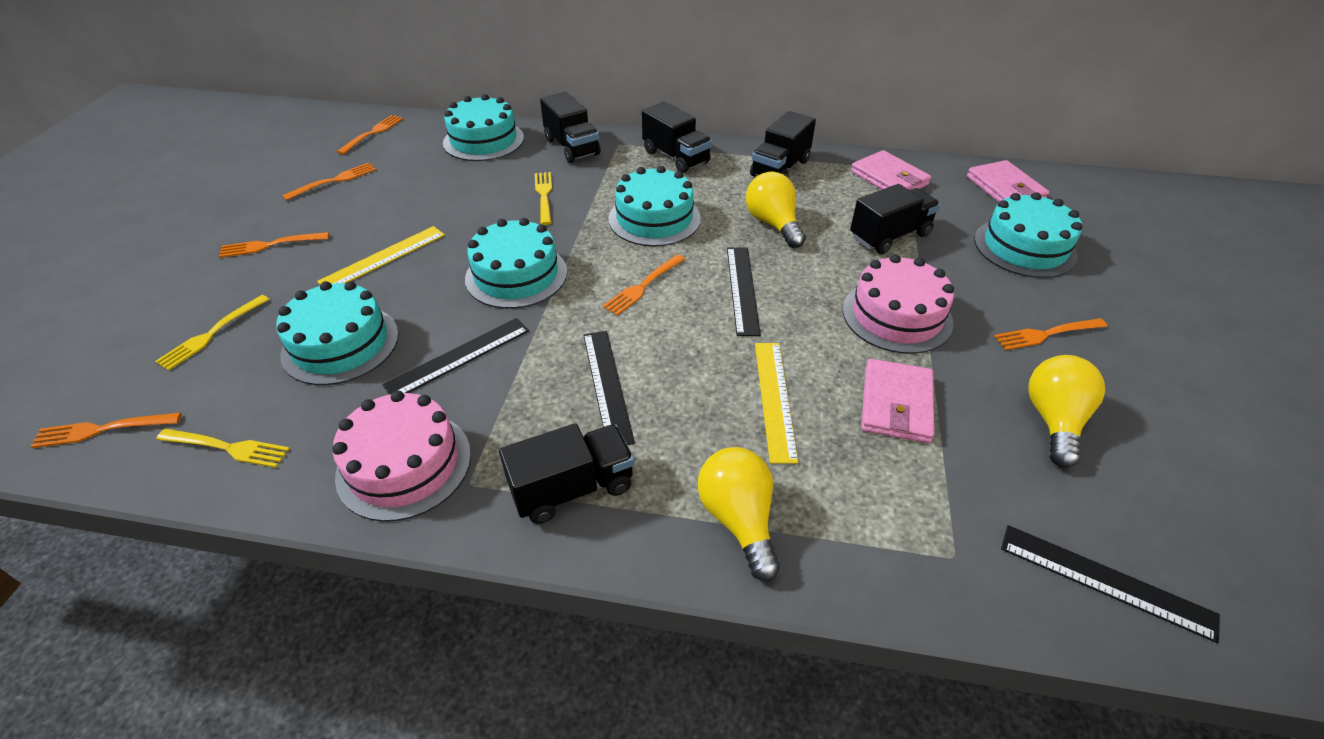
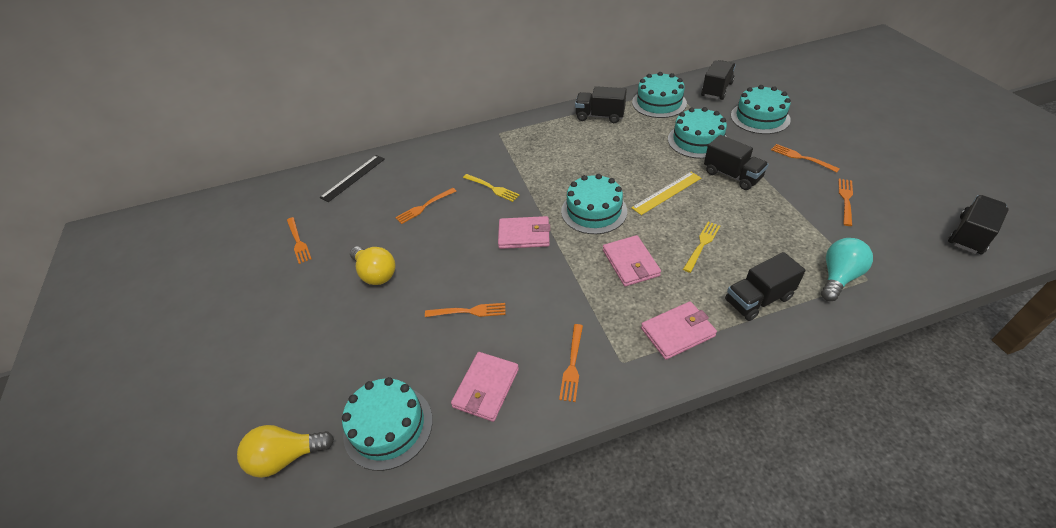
black ruler: [382,318,529,395] [583,331,635,445] [727,248,761,336] [1001,525,1220,643] = 4 -> [320,155,385,202] = 1
pink cake: [332,391,471,522] [842,254,954,354] = 2 -> none = 0
pink wallet: [851,150,931,190] [861,359,934,443] [967,160,1049,202] = 3 -> [451,352,519,422] [498,216,550,249] [603,235,661,286] [641,301,717,360] = 4
turquoise light bulb: none = 0 -> [821,238,873,301] = 1
yellow fork: [155,295,269,370] [156,429,290,468] [535,172,552,225] = 3 -> [463,174,520,202] [683,222,720,273] = 2
yellow light bulb: [698,447,780,581] [746,171,806,248] [1028,355,1105,468] = 3 -> [237,425,334,478] [350,246,396,285] = 2
yellow ruler: [317,226,445,284] [755,343,798,464] = 2 -> [631,172,701,215] = 1

